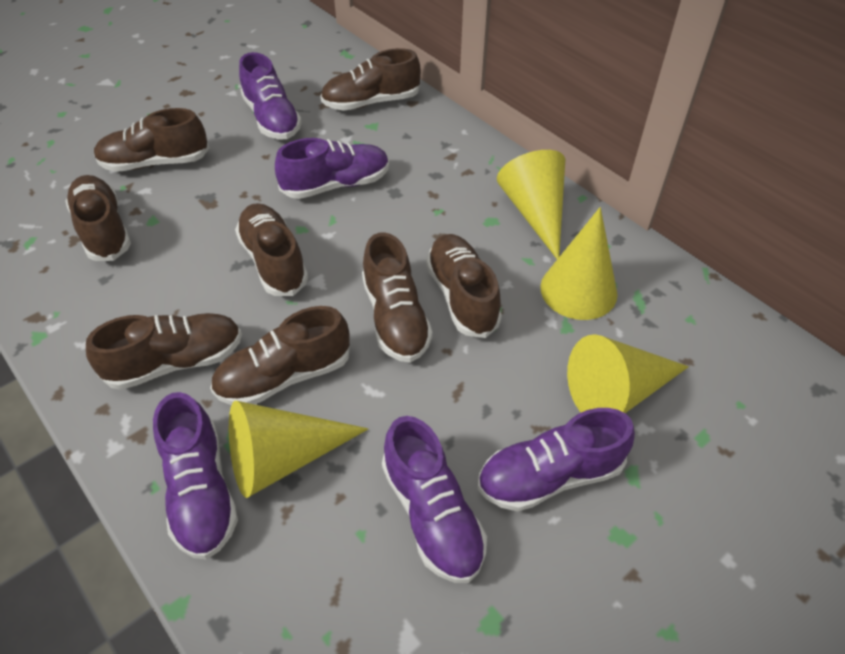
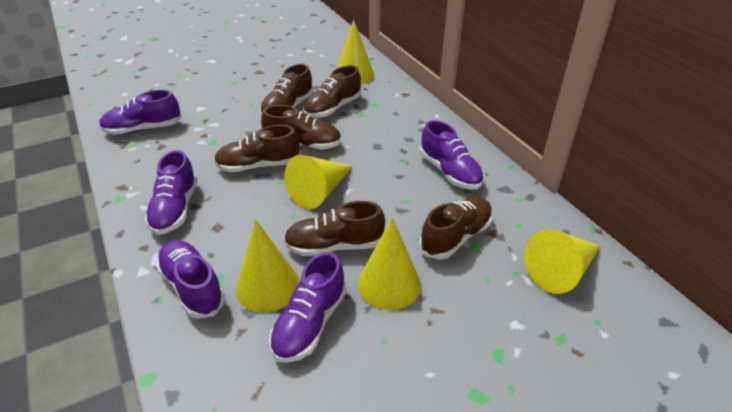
brown shoe: [65,175,131,261] [86,313,242,390] [94,108,210,172] [210,306,350,405] [235,203,308,296] [320,48,421,111] [362,232,433,363] [426,234,502,338] = 8 -> [214,125,300,172] [260,64,313,116] [261,105,342,150] [284,201,385,256] [303,65,362,118] [419,197,493,259] = 6
yellow cone: [229,401,369,498] [497,150,565,259] [540,207,618,320] [567,334,689,413] = 4 -> [236,219,300,312] [284,155,353,209] [337,19,374,84] [358,217,421,310] [524,229,600,294] = 5

